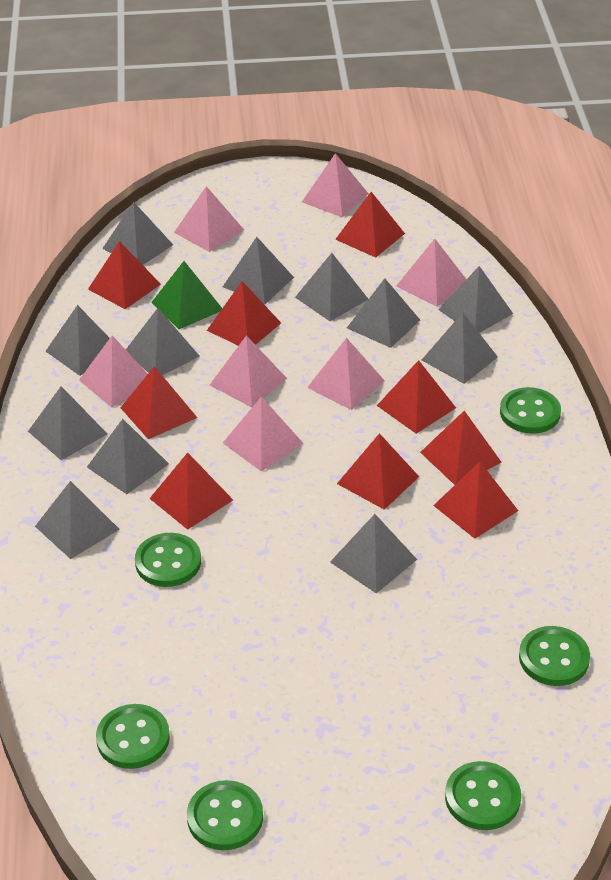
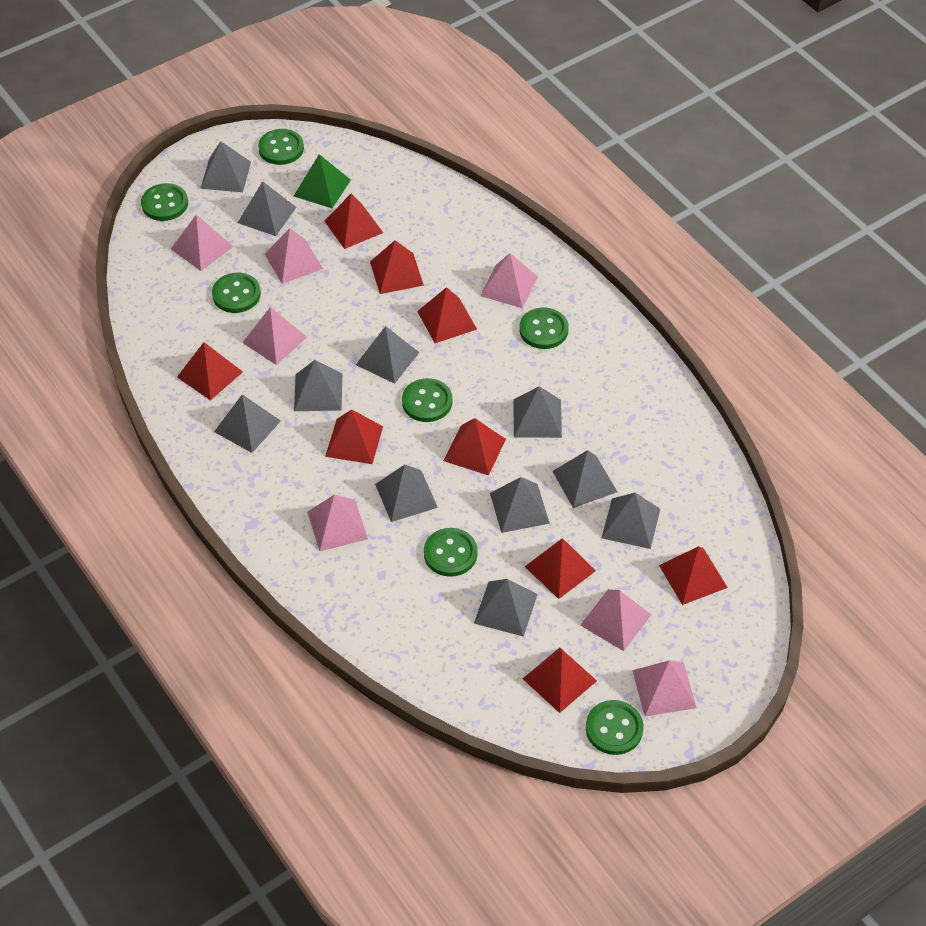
green button: [96,704,170,769] [135,533,201,587] [187,780,263,850] [445,761,521,830] [500,387,561,434] [519,626,590,686] = 6 -> [141,183,188,221] [212,273,261,313] [258,129,304,165] [402,378,452,422] [424,528,477,577] [519,308,569,349] [586,700,643,755] = 7
grey pyramid: [28,386,107,460] [35,481,120,559] [45,305,110,376] [87,419,169,494] [102,202,173,265] [126,308,199,375] [223,237,294,304] [295,253,368,321] [330,514,417,594] [347,278,420,348] [422,313,498,384] [439,266,513,333] = 12 -> [201,141,251,192] [214,394,281,453] [237,181,296,236] [294,360,342,411] [356,326,420,384] [375,465,438,522] [474,579,538,637] [490,477,550,533] [513,386,562,438] [552,450,617,508] [602,493,660,549] = 11

